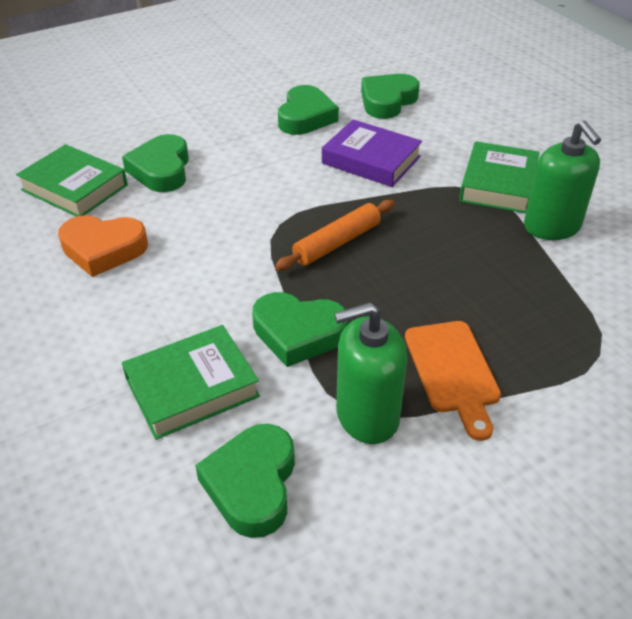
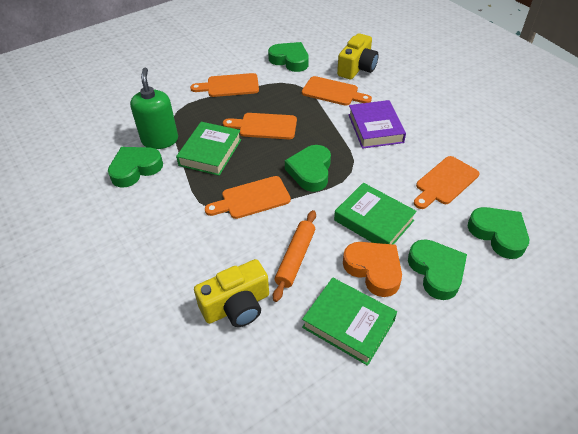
green soap dispenser: [334,302,408,444] [524,120,601,240] = 2 -> [130,68,178,149] = 1
orange cutting board: [405,321,501,441] = 1 -> [190,73,259,97] [205,176,291,219] [223,113,297,139] [302,76,372,106] [414,156,479,209] = 5
yellow camera: none = 0 -> [194,259,269,327] [337,33,378,79] = 2

